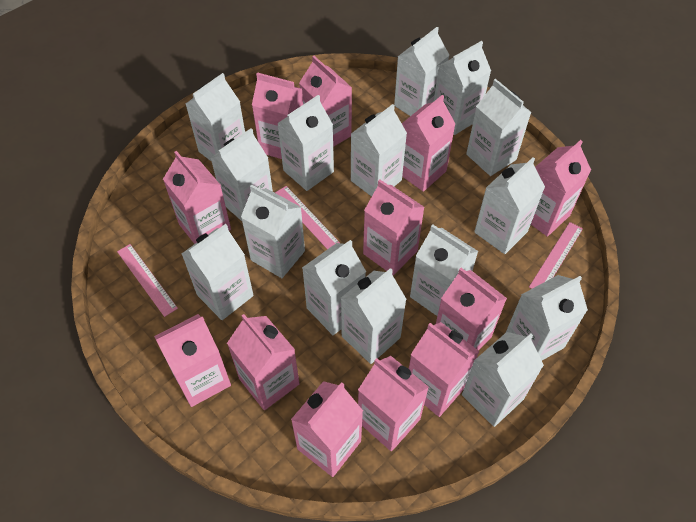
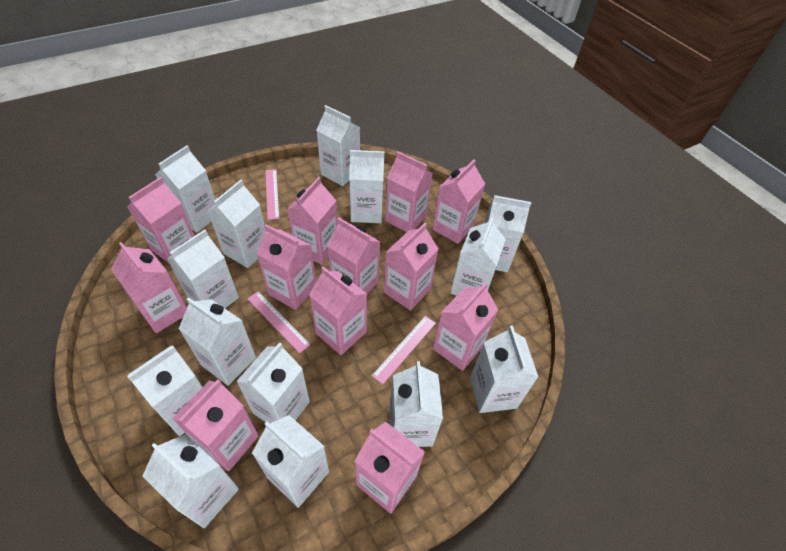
white carton: [182,224,254,320] [185,73,245,162] [211,128,273,221] [241,184,305,278] [277,95,334,191] [302,240,366,335] [341,268,407,364] [351,104,407,197] [394,27,449,116] [410,224,478,316] [434,41,491,135] [462,332,544,427] [466,79,531,176] [474,157,545,254] [506,275,588,360] = 15 -> [127,345,202,436] [142,434,239,528] [155,145,215,232] [167,229,239,308] [179,297,256,386] [208,180,265,268] [236,342,310,423] [252,415,329,508] [316,105,360,186] [349,150,385,223] [390,361,443,447] [450,217,506,296] [470,326,538,413] [485,195,531,272] = 14

